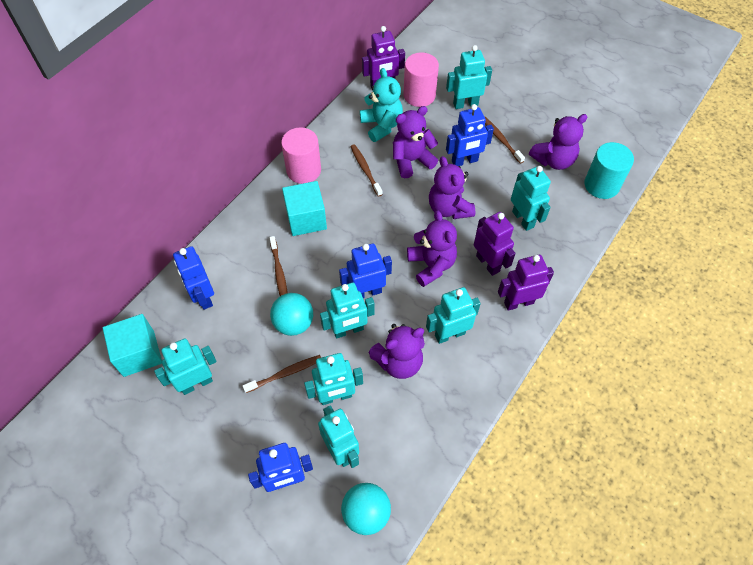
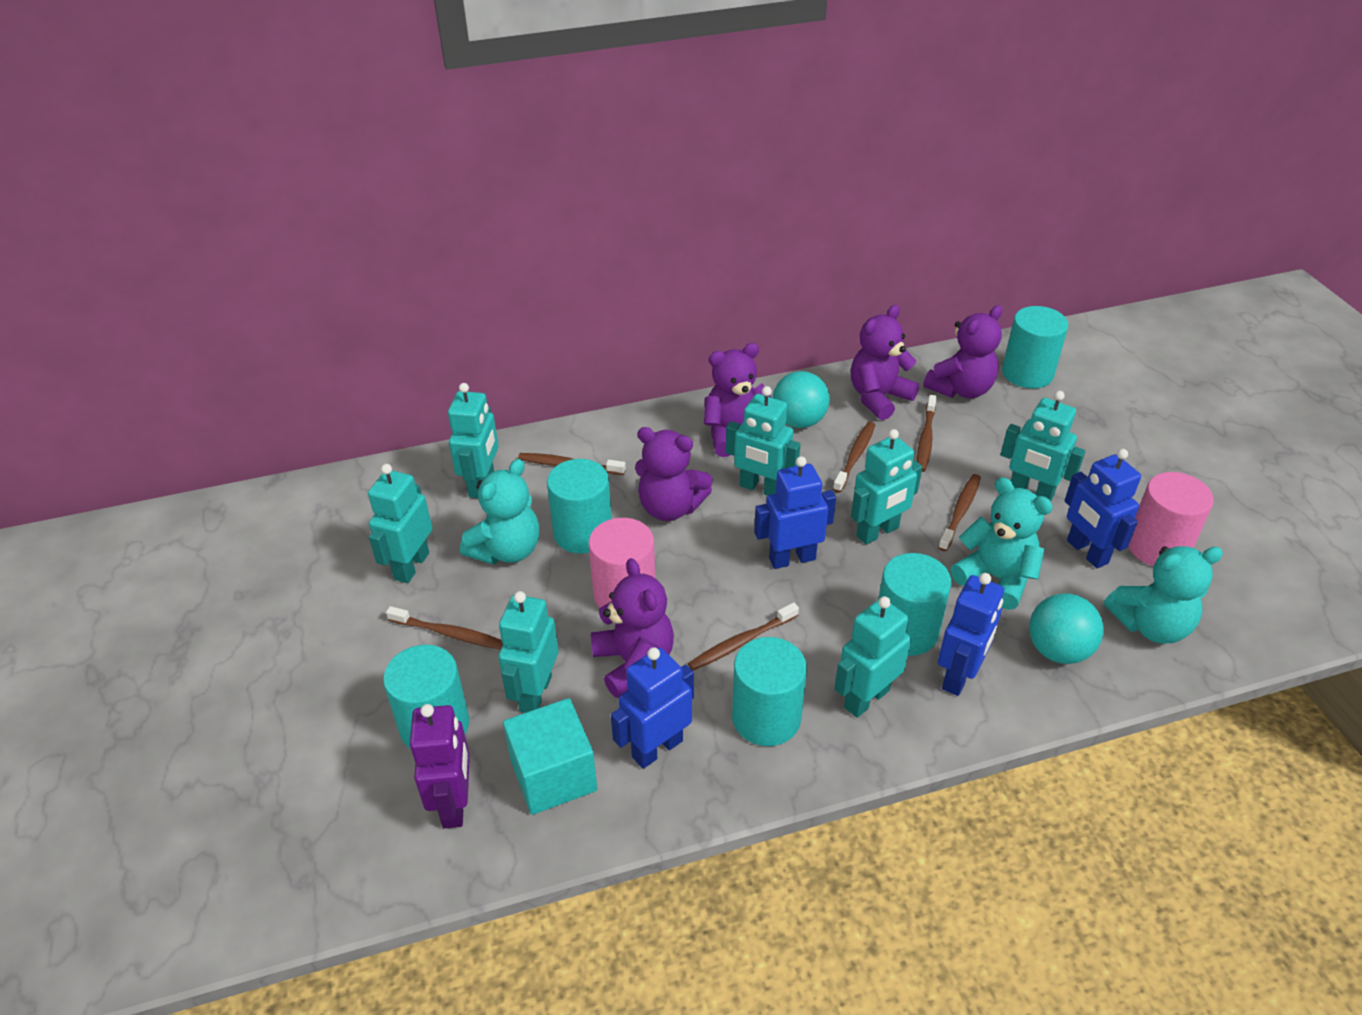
brown toothbrush: [243,355,321,393] [269,236,288,296] [350,144,383,197] [485,117,525,164] = 4 -> [386,606,503,650] [518,453,626,475] [688,602,799,671] [833,422,875,493] [917,395,937,472] [938,474,981,551] = 6
purple robot: [362,26,405,91] [474,212,515,276] [498,255,554,311] = 3 -> [410,704,470,829] = 1
turquoise cube: [103,314,162,377] [282,181,327,236] = 2 -> [503,698,597,815] = 1
turquoise cylinder: [584,142,634,199] = 1 -> [383,645,469,749] [547,459,612,554] [732,637,807,746] [878,553,951,656] [1002,306,1068,389] = 5
turquoise teddy bear: [360,68,403,142] = 1 -> [460,459,539,565] [951,477,1053,610] [1104,546,1223,644] = 3

